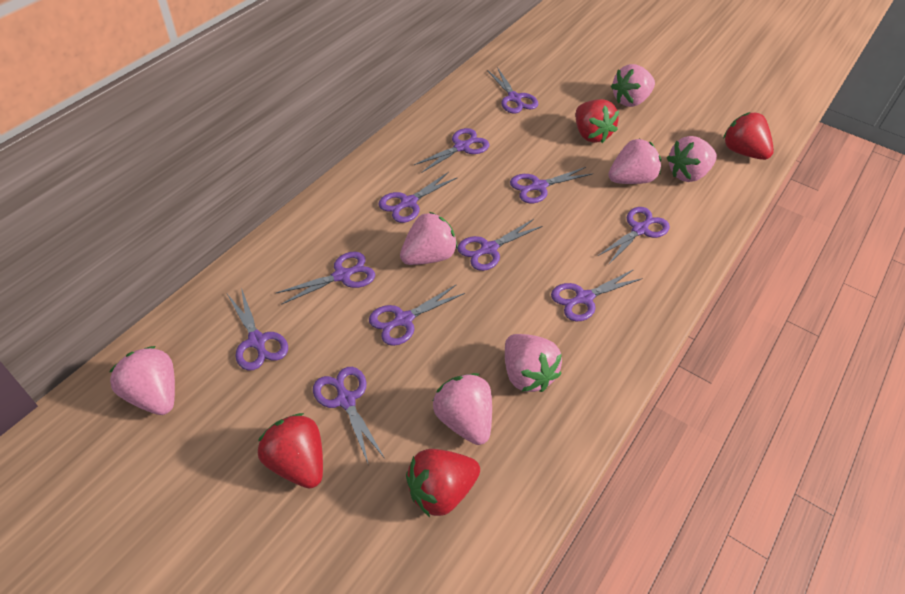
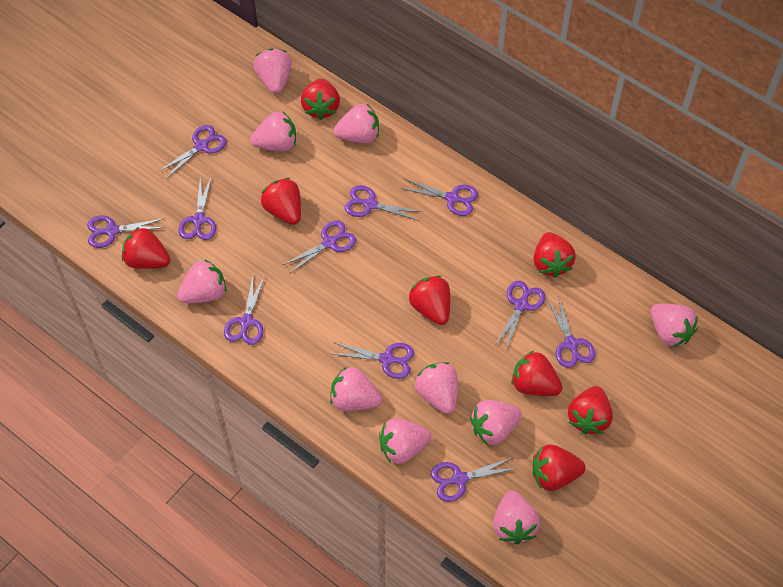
pink strawberry: [109,346,175,415] [400,212,458,265] [433,373,492,445] [505,334,562,392] [608,139,661,184] [611,64,655,107] [667,136,717,182] = 7 -> [177,259,226,303] [250,112,296,151] [253,49,292,94] [330,367,382,411] [333,104,379,143] [379,418,431,464] [415,362,458,414] [470,400,522,445] [493,491,540,545] [651,304,698,347] = 10
red strawberry: [258,413,323,488] [406,449,480,517] [576,99,619,143] [723,112,774,160] = 4 -> [122,227,170,269] [261,178,301,225] [301,79,340,120] [409,275,450,325] [511,351,563,396] [533,232,576,278] [533,445,586,491] [568,386,613,434] = 8

